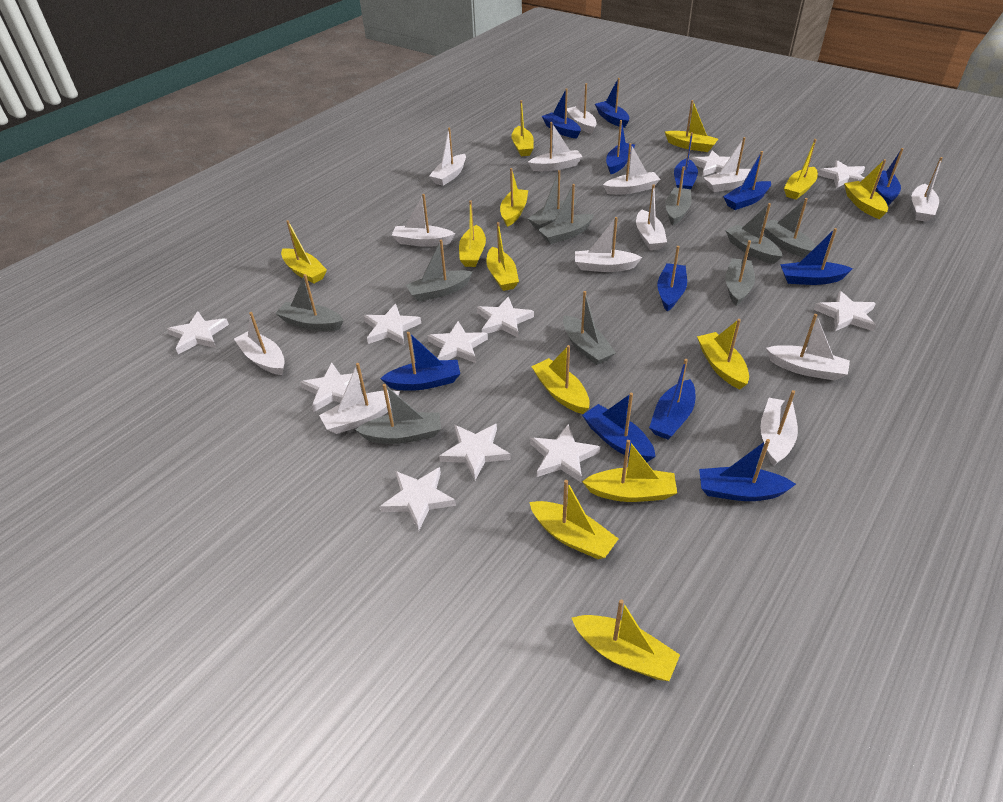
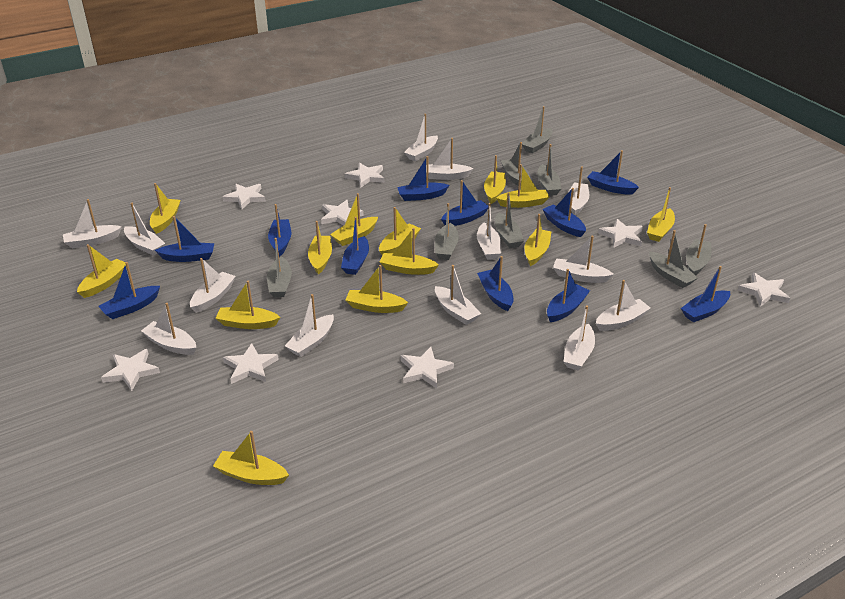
blue boat: [380,332,460,391] [542,89,581,139] [582,393,656,462] [595,78,629,128] [606,120,635,174] [649,359,695,439] [657,246,687,311] [674,132,698,189] [699,439,796,501] [723,151,771,210] [780,228,853,285] [875,148,904,206] = 12 -> [98,262,160,319] [155,216,214,262] [268,204,291,256] [341,217,369,275] [397,156,449,201] [441,180,489,226] [477,256,514,311] [543,188,586,237] [547,269,590,322] [587,150,639,195] [681,266,730,322] = 11
grey boat: [275,274,344,331] [355,384,441,444] [406,239,473,302] [528,170,577,229] [538,184,594,244] [563,291,616,365] [665,166,692,226] [725,203,783,264] [725,240,755,306] [762,198,816,258] = 10 -> [267,238,292,297] [435,203,459,260] [495,193,524,248] [501,142,530,187] [522,106,553,153] [537,144,561,196] [649,230,698,288] [686,224,711,275] = 8
white star: [167,311,229,354] [300,363,365,412] [363,304,421,345] [380,467,456,531] [427,321,488,363] [439,424,511,480] [477,297,534,338] [530,424,600,482] [691,150,730,176] [814,290,876,331] [818,160,865,188] = 11 -> [101,349,160,391] [223,184,266,209] [223,343,279,384] [321,200,364,226] [345,163,385,188] [400,347,454,388] [598,219,643,248] [737,272,790,307] = 8

